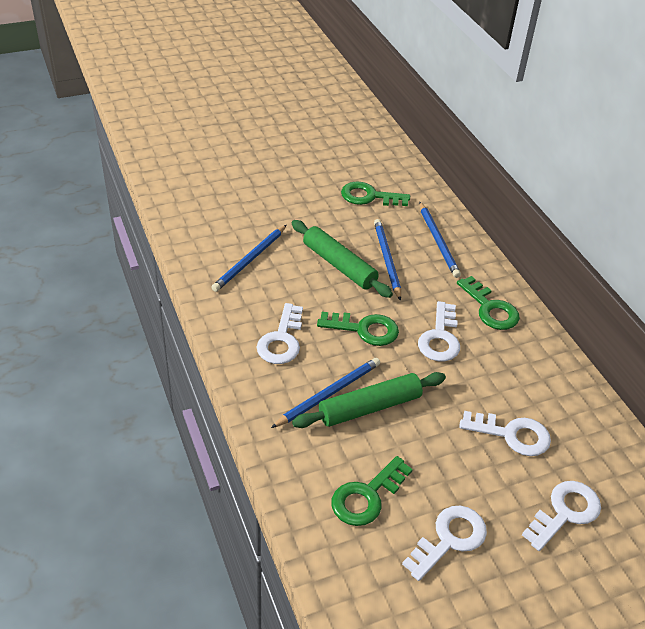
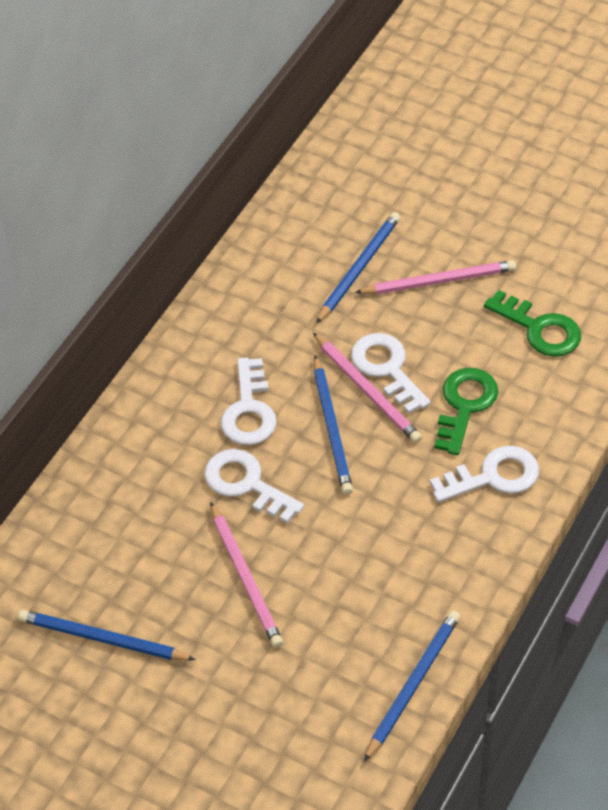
green key: [317,312,399,346] [331,456,413,526] [341,182,410,206] [457,276,520,330] = 4 -> [434,368,499,455] [484,290,581,357] = 2
green rolling pin: [292,220,393,298] [292,372,446,428] = 2 -> none = 0
pink pencil: none = 0 -> [210,502,283,648] [313,333,422,443] [355,260,516,294] = 3
white key: [257,303,303,364] [402,506,487,581] [418,301,460,361] [459,411,551,456] [522,481,601,551] = 5 -> [204,449,304,523] [221,357,277,445] [351,333,431,414] [430,446,539,502] = 4

